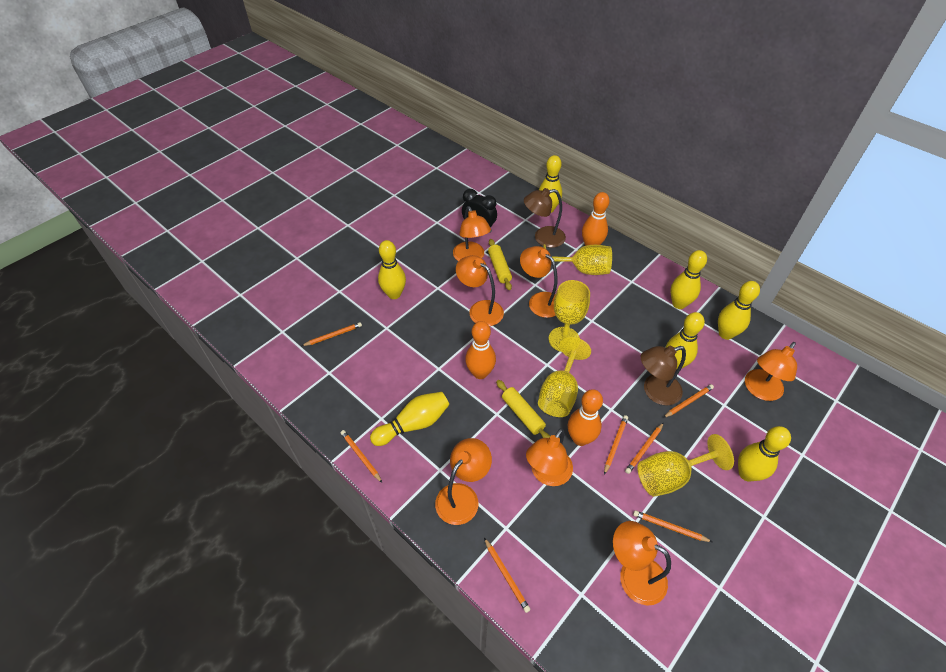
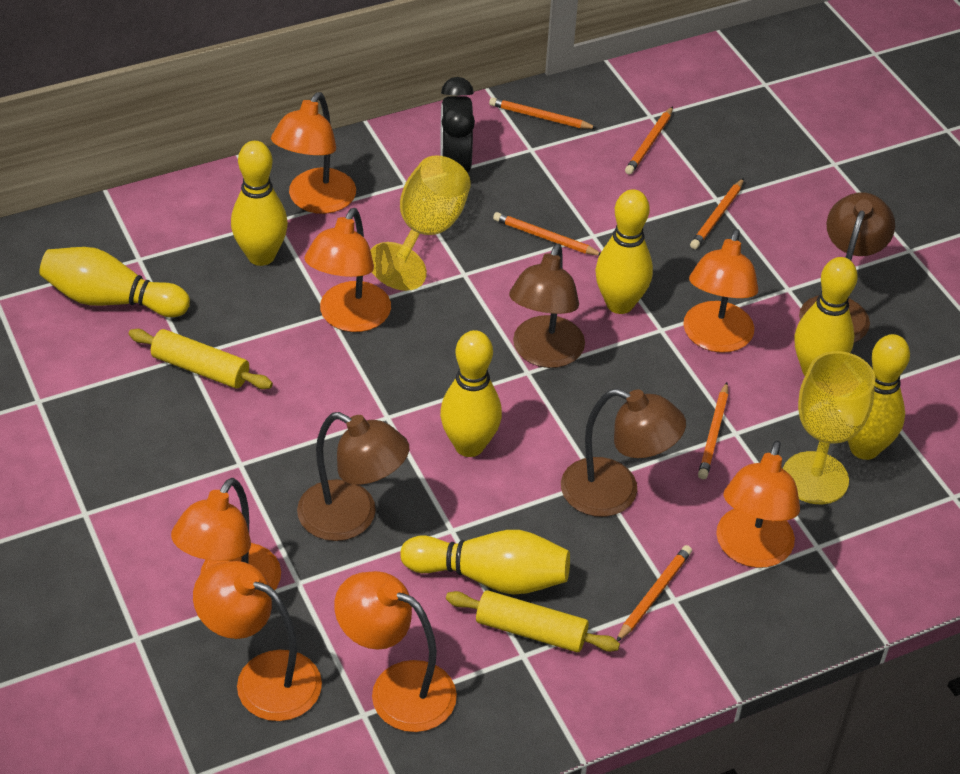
brown lamp: [524,188,566,248] [641,346,686,405] = 2 -> [297,412,409,541] [509,243,585,368] [561,389,686,517] [799,192,895,343] = 4
orange bowling pin: [465,321,496,379] [568,389,603,446] [582,192,610,246] = 3 -> none = 0
orange pencil: [302,322,362,346] [340,430,382,482] [484,538,531,613] [604,415,628,475] [625,422,664,474] [633,510,712,542] [663,384,714,418] = 7 -> [489,97,598,129] [493,212,601,256] [617,545,692,641] [625,106,673,175] [690,178,744,249] [698,382,728,479] = 6
yellow goblet: [538,337,591,417] [543,244,612,275] [549,280,590,352] [637,434,734,497] = 4 -> [370,155,471,291] [783,351,875,504] = 2

